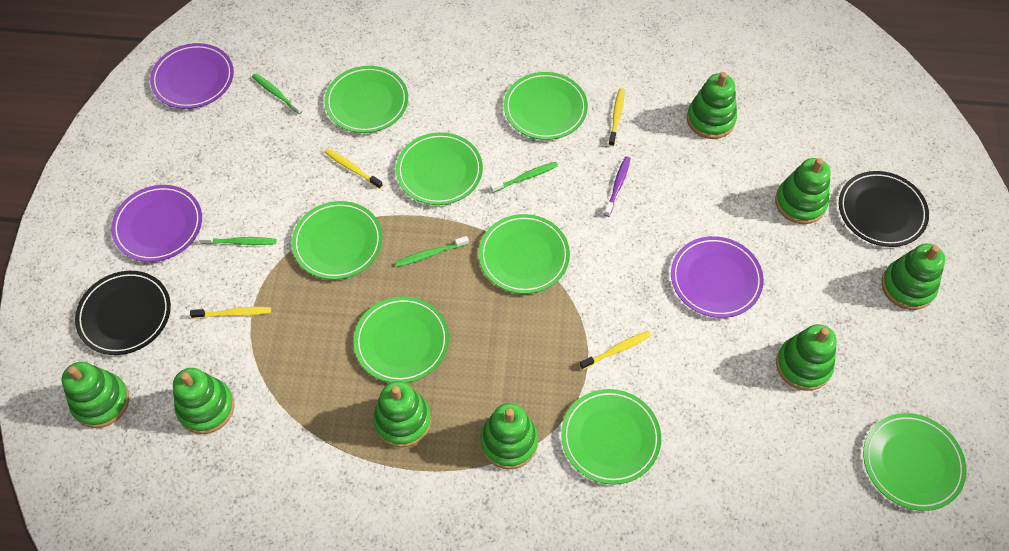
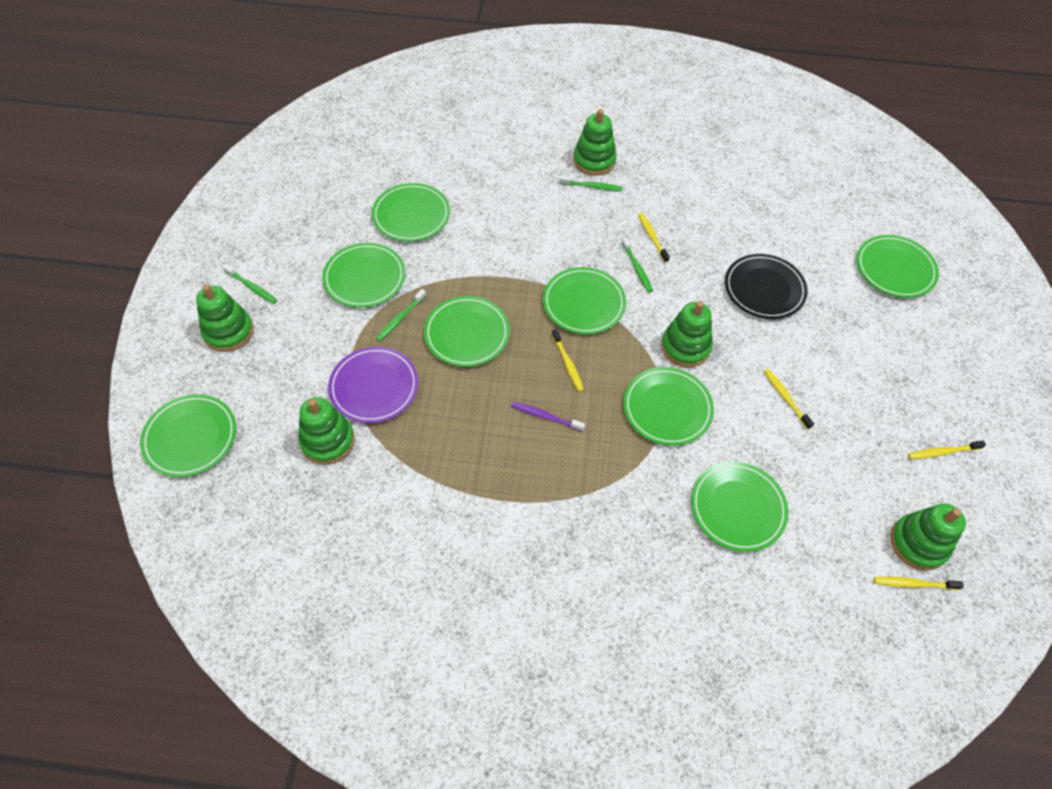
black plate: [75,271,171,355] [839,171,929,247] = 2 -> [725,254,808,319] = 1
green stacking toy: [62,362,129,428] [173,368,235,434] [373,381,431,448] [480,403,538,469] [687,72,737,139] [775,158,831,224] [776,324,837,391] [881,243,945,310] = 8 -> [196,284,254,352] [299,397,355,465] [573,109,617,176] [661,301,713,367] [890,503,966,571] = 5
purple plate: [111,185,202,262] [150,43,234,109] [671,236,764,318] = 3 -> [328,347,418,423] = 1
yellow toothbrush: [190,307,271,319] [324,148,383,189] [579,331,651,370] [609,88,625,146] = 4 -> [552,329,584,392] [638,213,670,263] [764,369,814,430] [874,577,964,590] [908,440,986,459] = 5

